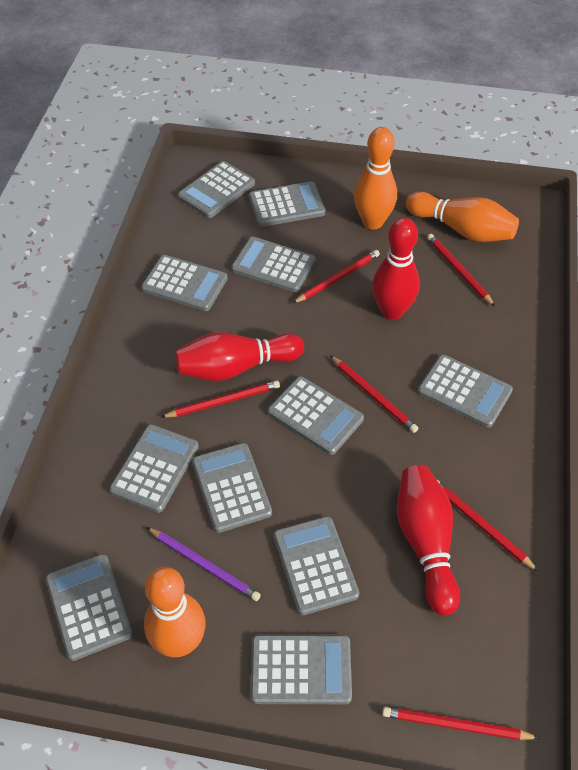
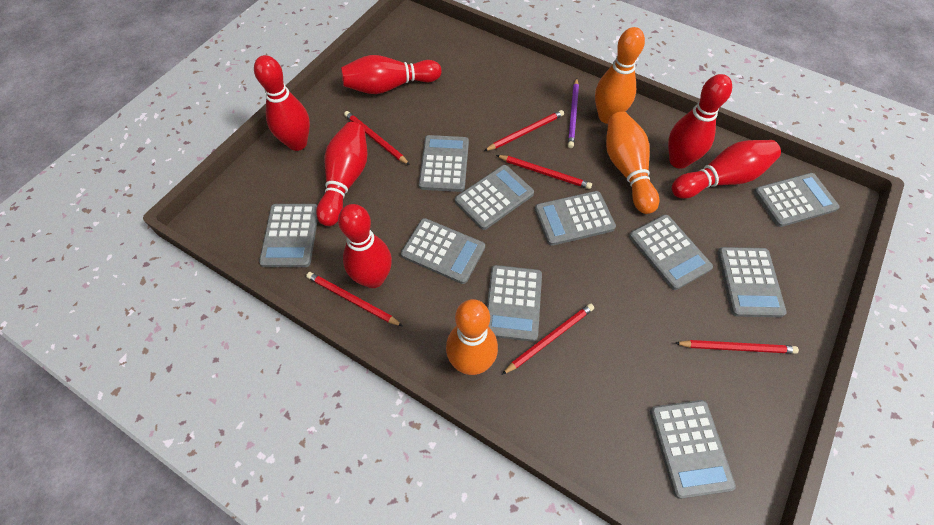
grey calculator: [45,554,133,661] [109,424,199,513] [141,255,228,311] [178,161,255,218] [192,443,272,533] [231,237,315,292] [249,181,325,227] [250,635,352,704] [268,376,364,455] [273,516,359,615] [418,354,513,428] = 11 -> [259,204,318,267] [401,218,485,284] [419,135,469,192] [455,165,534,230] [487,265,542,342] [535,191,616,246] [629,214,713,290] [650,400,736,499] [717,247,787,317] [754,173,840,227] = 10
red bowling pin: [175,332,304,381] [372,217,420,320] [397,465,460,615] = 3 -> [254,55,310,151] [316,122,367,226] [338,204,392,288] [341,55,442,94] [668,74,732,169] [672,140,781,199] = 6

